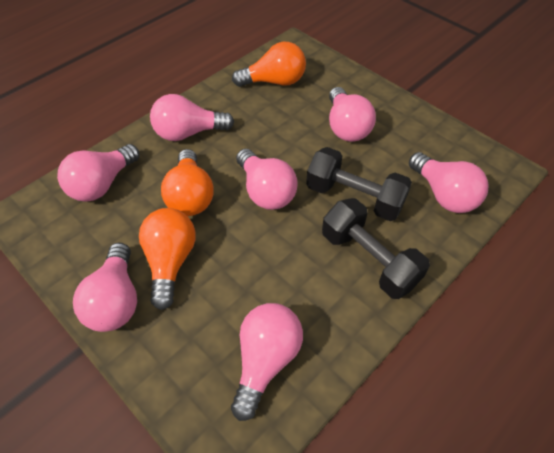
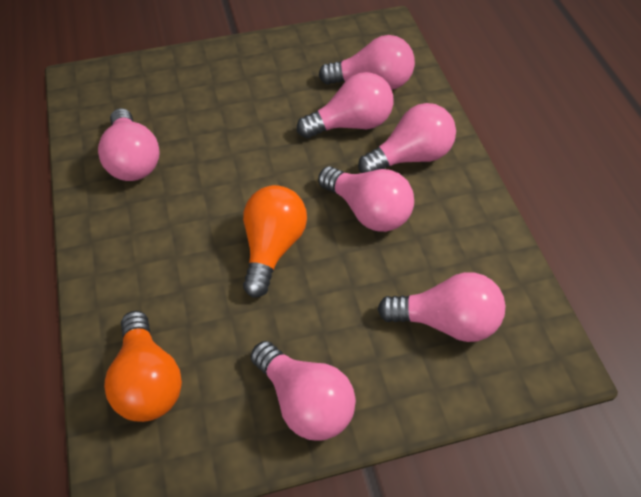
black dumbbell: [306,147,412,221] [322,198,430,299] = 2 -> none = 0
orange light bulb: [139,208,196,310] [161,149,213,216] [232,42,306,87] = 3 -> [104,311,182,422] [243,185,307,298] = 2

